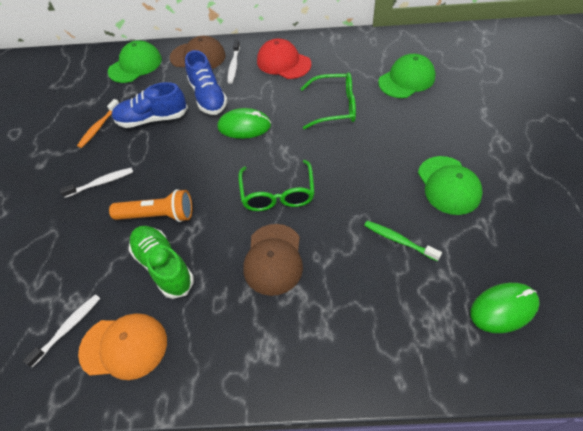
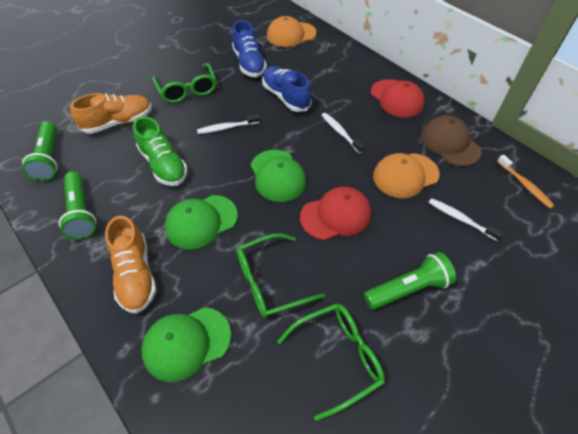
brown cap: [170,36,226,69] [243,224,303,296] = 2 -> [421,115,482,166] = 1
green flashlight: none = 0 -> [22,121,58,181] [59,172,96,240] [364,252,456,310] = 3
green glasses: [238,160,315,211] [300,72,356,129] = 2 -> [152,63,216,103] [236,233,325,318] [277,303,385,421] = 3
green mouse: [217,108,271,139] [470,283,540,333] = 2 -> none = 0
green toothbrush: [364,221,442,261] = 1 -> none = 0
orange cap: [78,313,167,380] = 1 -> [267,16,317,47] [373,153,440,198] = 2
orange flashlight: [109,189,192,222] = 1 -> none = 0
orange shoe: none = 0 -> [70,93,152,134] [105,216,157,314] = 2
red cap: [257,38,311,79] = 1 -> [300,187,372,240] [371,79,425,118] = 2

